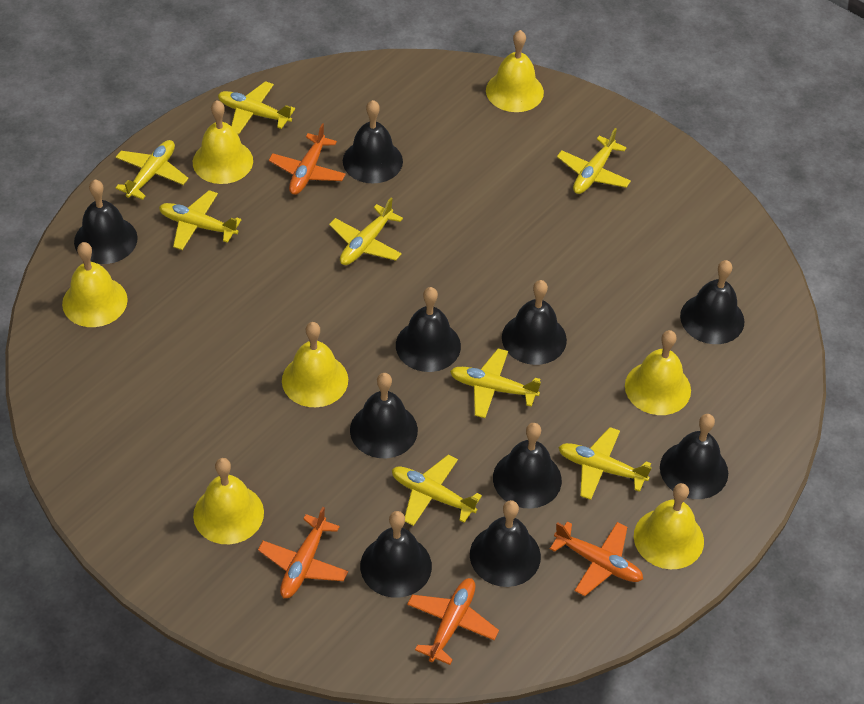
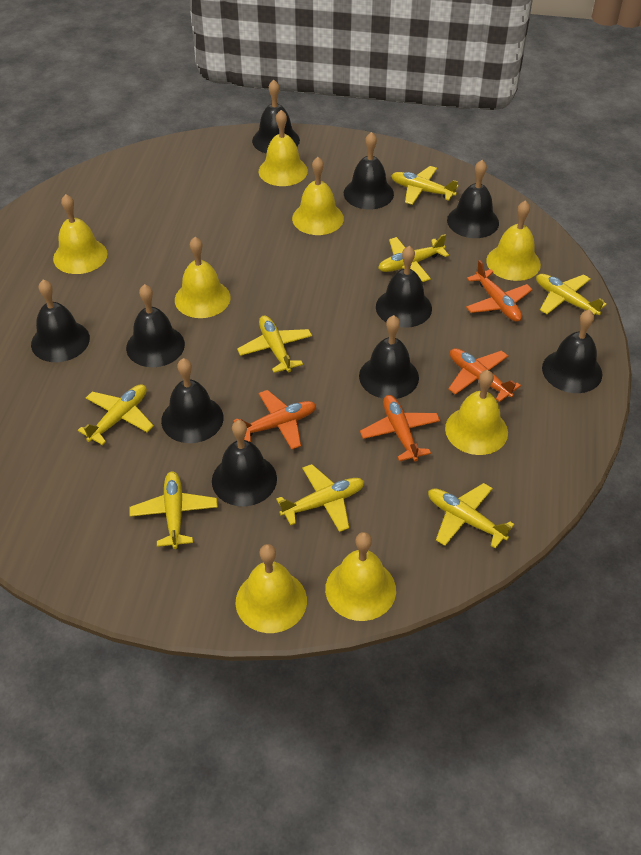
yellow bell: [62,242,128,327] [193,100,253,184] [193,458,264,544] [282,322,348,407] [486,30,544,112] [625,330,691,415] [634,483,704,569] = 7 -> [53,194,107,274] [175,237,230,318] [235,544,307,633] [259,110,308,186] [292,157,344,235] [325,532,396,621] [445,370,508,455] [486,200,541,281] = 8

